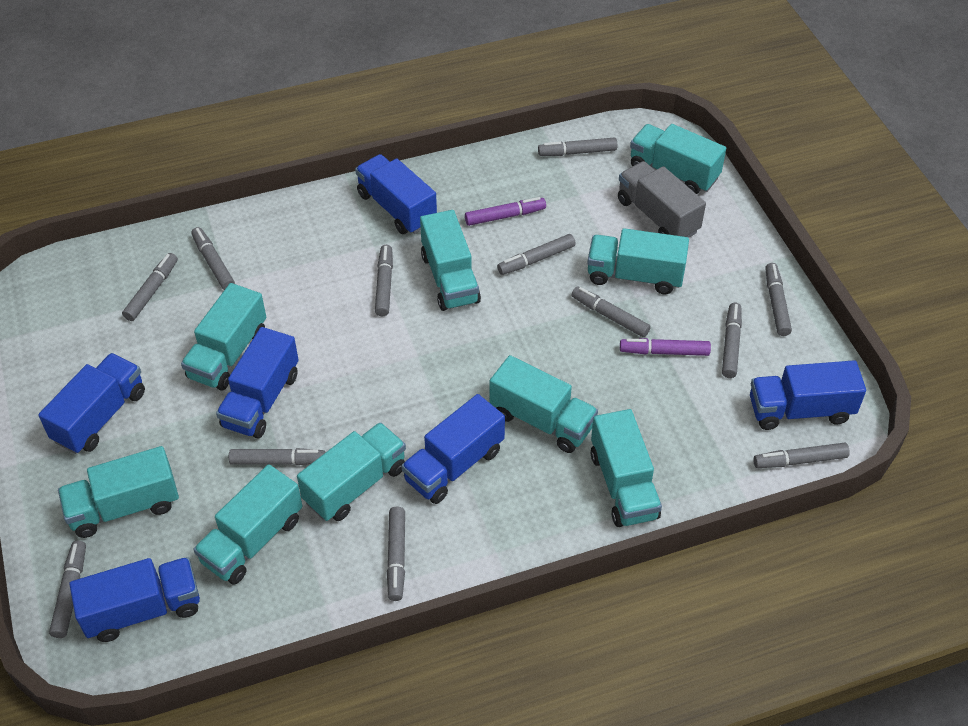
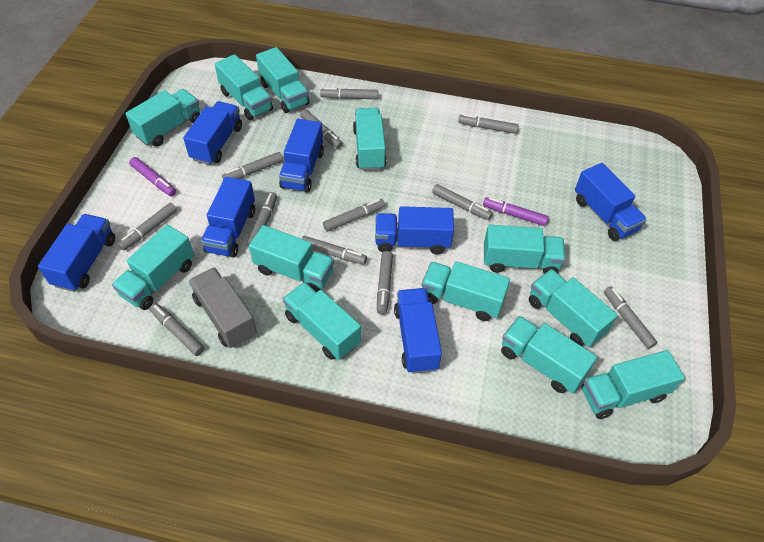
blue truck: [38,353,145,454] [69,557,200,642] [216,327,298,438] [355,154,437,234] [401,394,505,504] [750,360,866,430] = 6 -> [38,214,115,292] [183,101,242,165] [201,177,255,258] [279,119,324,193] [375,206,454,254] [394,288,442,374] [575,163,647,241] = 7
turquoise truck: [58,446,179,538] [181,283,266,391] [193,464,302,585] [297,422,406,521] [420,210,481,311] [489,355,598,453] [587,228,689,294] [591,409,662,527] [630,124,726,194] = 9 -> [112,224,194,310] [125,89,200,146] [215,54,273,120] [249,225,334,292] [256,47,310,113] [283,282,361,360] [353,108,387,171] [422,261,510,321] [484,225,566,274] [501,316,597,393] [529,269,618,347] [581,350,685,419] = 12

